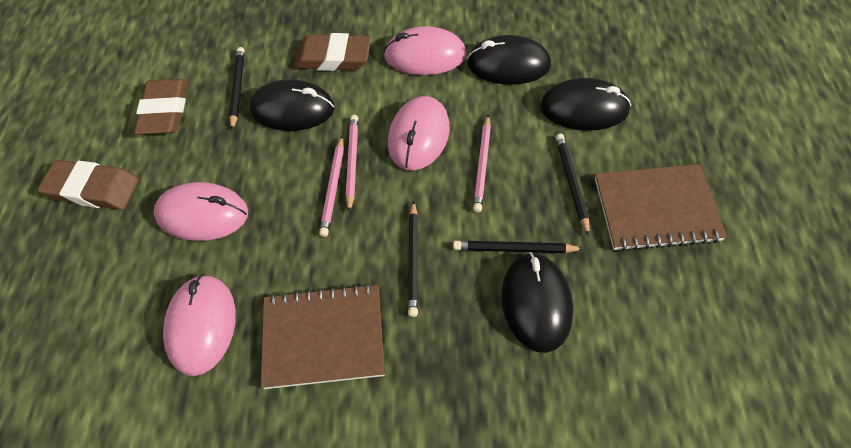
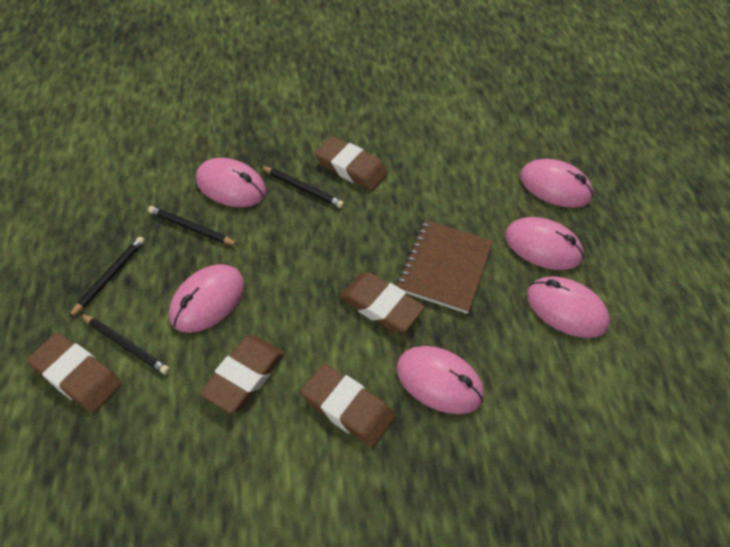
black mouse: [249,79,335,131] [467,35,551,85] [501,252,573,353] [540,78,631,131] = 4 -> none = 0
brown eraser: [38,160,139,210] [134,79,188,135] [294,33,371,71] = 3 -> [27,333,122,413] [200,335,284,413] [301,364,395,447] [315,136,388,191] [339,272,425,333] = 5
brown notebook: [261,284,385,389] [595,164,727,252] = 2 -> [396,220,493,314] = 1
pink mouse: [154,182,248,241] [163,274,236,376] [383,26,467,75] [388,96,450,170] = 4 -> [169,264,244,333] [196,158,266,207] [397,346,484,414] [505,217,584,270] [520,159,593,208] [527,276,610,338] = 6
pink pencil: [319,136,344,237] [346,115,358,213] [473,115,491,213] = 3 -> none = 0

